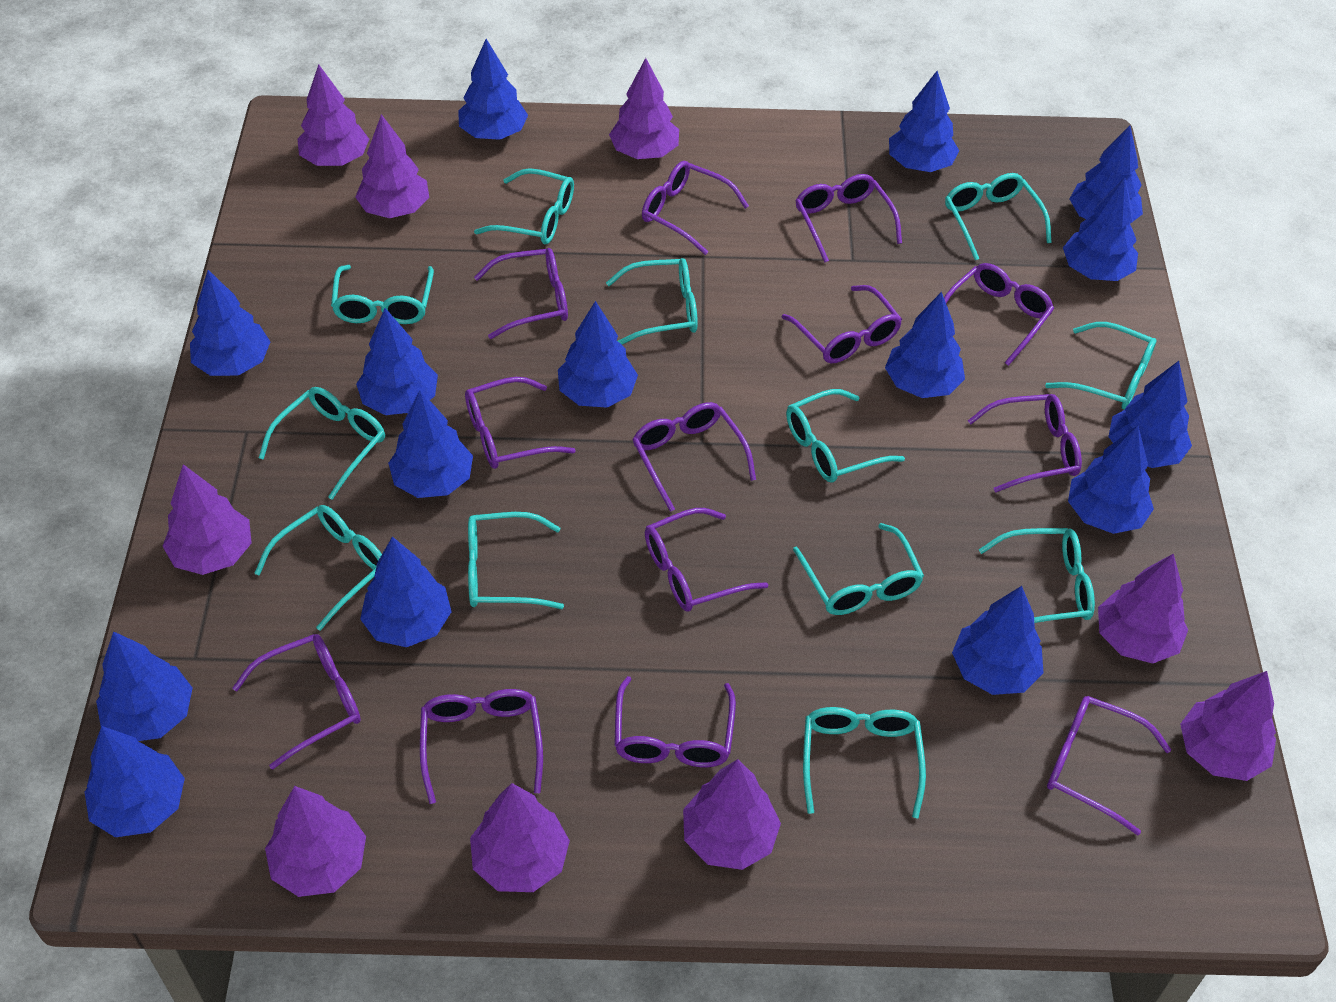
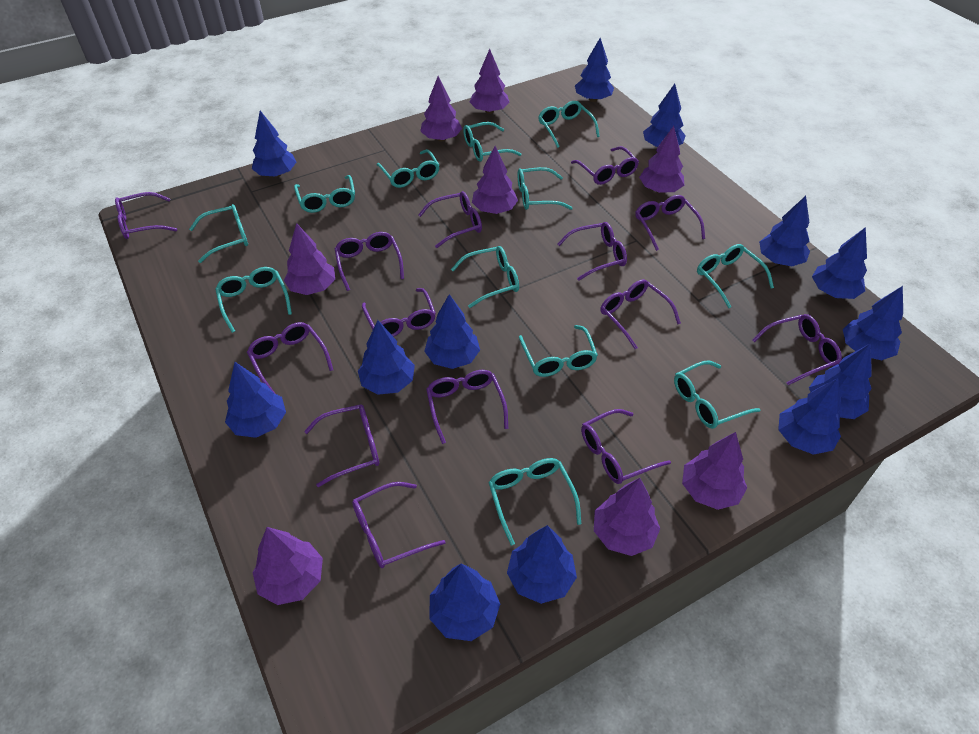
blue tree: [85,726,185,837] [96,631,193,741] [190,270,270,376] [356,308,438,415] [360,537,452,647] [388,390,473,498] [458,39,528,140] [558,301,638,408] [885,292,965,398] [889,71,959,172] [952,586,1044,695] [1063,178,1138,281] [1068,426,1154,534] [1070,125,1143,224] [1108,361,1192,468] = 15 -> [225,362,286,438] [252,111,296,177] [358,320,415,395] [424,294,480,369] [429,564,500,641] [507,525,577,604] [575,38,614,102] [643,84,686,147] [759,196,810,266] [778,378,841,455] [809,344,872,419] [812,227,867,299] [843,286,903,360] = 13
purple glasses: [232,634,361,770] [420,689,543,804] [465,377,576,469] [474,248,568,339] [614,676,736,767] [632,402,756,512] [642,161,749,255] [645,508,768,612] [781,285,902,363] [795,174,902,262] [944,263,1054,366] [968,394,1082,493] [1047,696,1171,835] = 13 -> [115,192,177,239] [247,322,333,394] [304,404,379,487] [335,232,404,291] [352,482,446,568] [362,288,436,337] [418,191,482,248] [426,370,508,444] [558,222,627,281] [571,146,639,185] [581,409,671,484] [600,279,681,349] [635,195,705,251] [752,314,842,385] = 14
purple tree: [162,464,252,575] [265,786,366,897] [298,65,369,166] [355,114,429,218] [470,783,570,892] [609,58,679,159] [683,759,781,870] [1098,553,1188,663] [1180,671,1276,781] = 9 -> [253,527,323,605] [284,223,335,295] [420,76,462,141] [470,49,510,114] [472,146,518,214] [594,478,660,556] [639,126,684,193] [682,432,747,510] = 8

